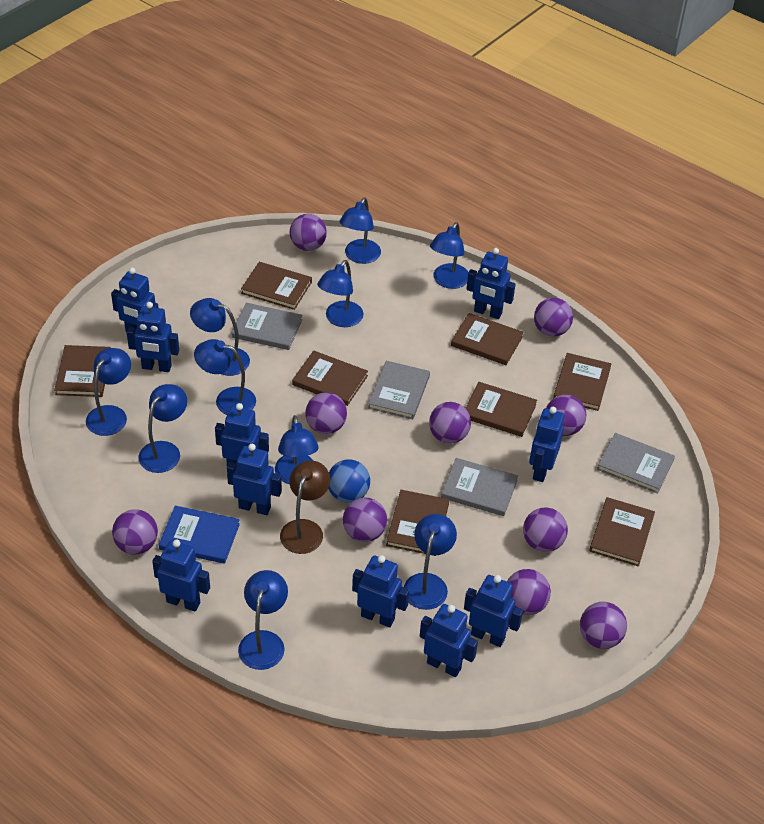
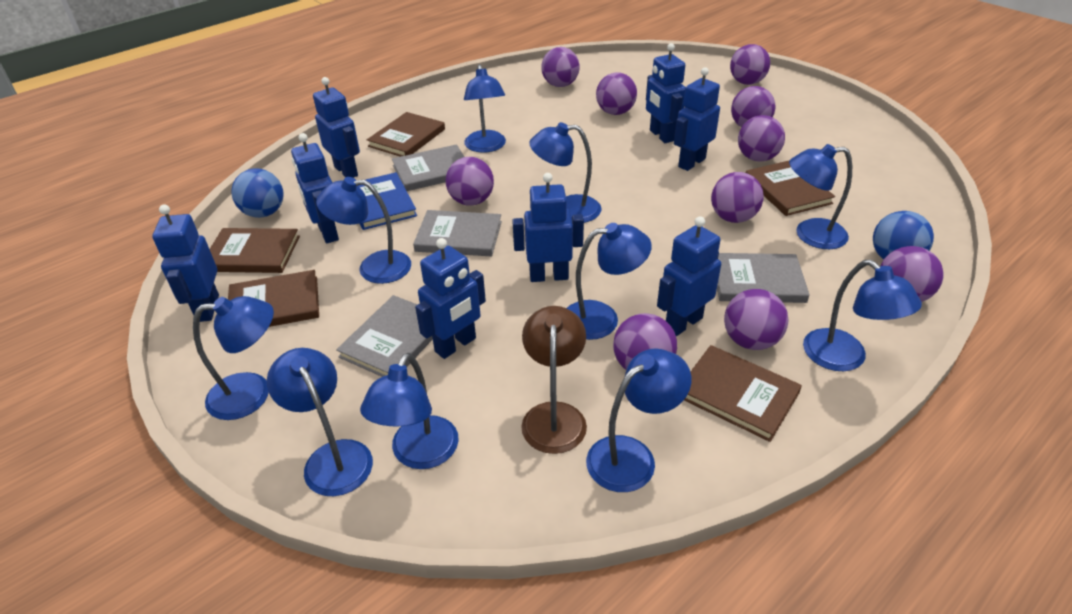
blue ball: [328,459,370,503] = 1 -> [231,168,284,218] [873,211,934,260] = 2
blue robot: [111,268,158,332] [127,302,179,372] [152,540,210,612] [215,403,269,466] [227,444,282,515] [352,555,409,628] [420,604,478,677] [464,575,523,647] [466,248,516,319] [529,407,564,482] = 10 -> [152,204,219,322] [291,133,339,243] [313,77,360,178] [415,238,486,359] [512,173,584,282] [646,43,686,143] [657,216,721,336] [674,67,720,171] = 8
brown book: [54,345,111,397] [241,262,312,310] [292,350,368,406] [386,490,449,556] [451,313,524,365] [465,382,537,437] [553,353,611,411] [589,497,655,567] = 8 -> [210,228,300,273] [228,270,319,327] [367,112,445,157] [684,345,802,442] [746,160,835,216] = 5

